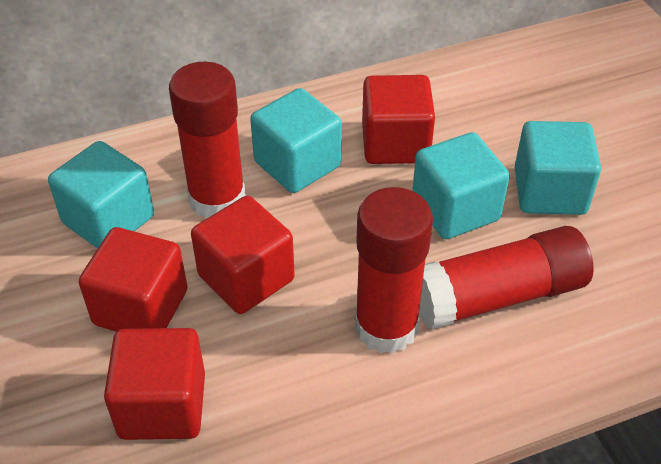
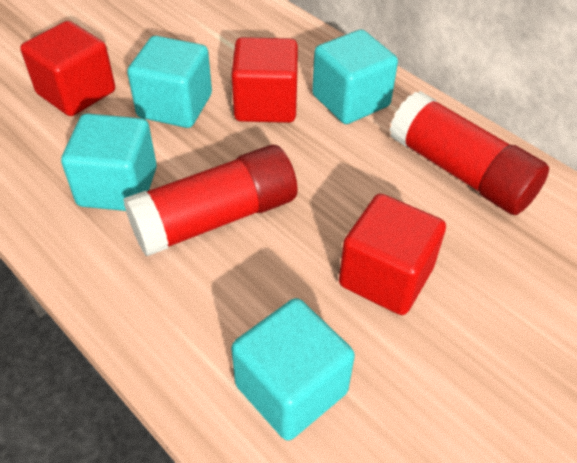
red cube: [79,227,187,331] [104,328,205,440] [191,196,295,314] [362,75,435,164] = 4 -> [20,21,115,116] [231,37,298,123] [339,194,446,315] = 3
red glue stick: [169,62,246,219] [355,187,433,354] [419,226,594,329] = 3 -> [123,145,297,256] [389,91,549,215] = 2

